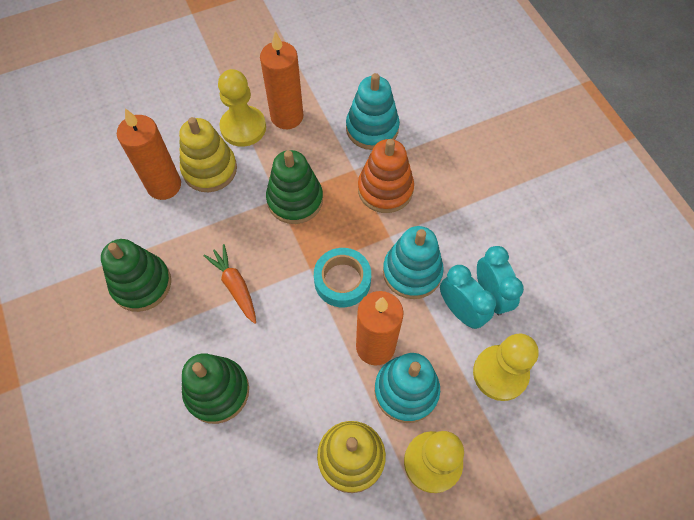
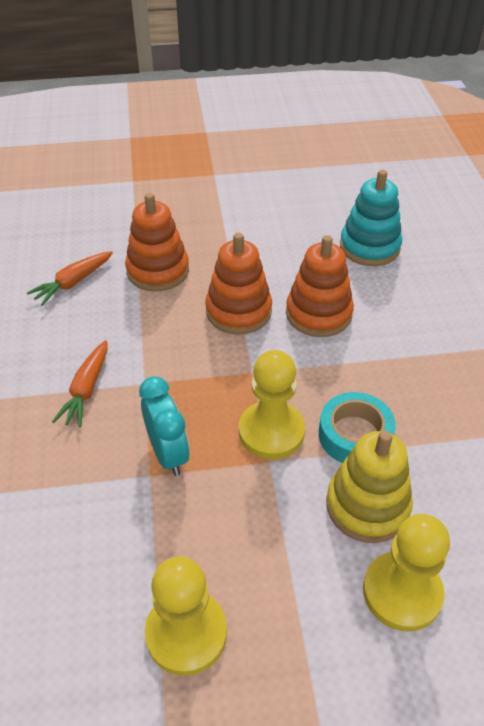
green stacking toy: [101,239,171,312] [182,353,249,424] [266,150,323,224] = 3 -> none = 0
orange candle: [117,108,181,200] [260,31,303,129] [356,291,404,366] = 3 -> none = 0
orange carrot: [203,244,256,324] = 1 -> [27,251,113,306] [52,340,108,427] = 2
orange stacking toy: [358,139,414,213] = 1 -> [125,193,189,292] [205,233,272,334] [286,235,354,337] = 3
turquoise clock: [440,265,496,329] [477,246,524,316] = 2 -> [139,376,190,476] = 1
turquoise stacking toy: [346,73,400,150] [374,353,440,423] [383,226,444,299] = 3 -> [340,170,402,266] = 1
yellow stacking toy: [179,117,237,192] [317,421,386,493] = 2 -> [326,431,413,543] = 1

